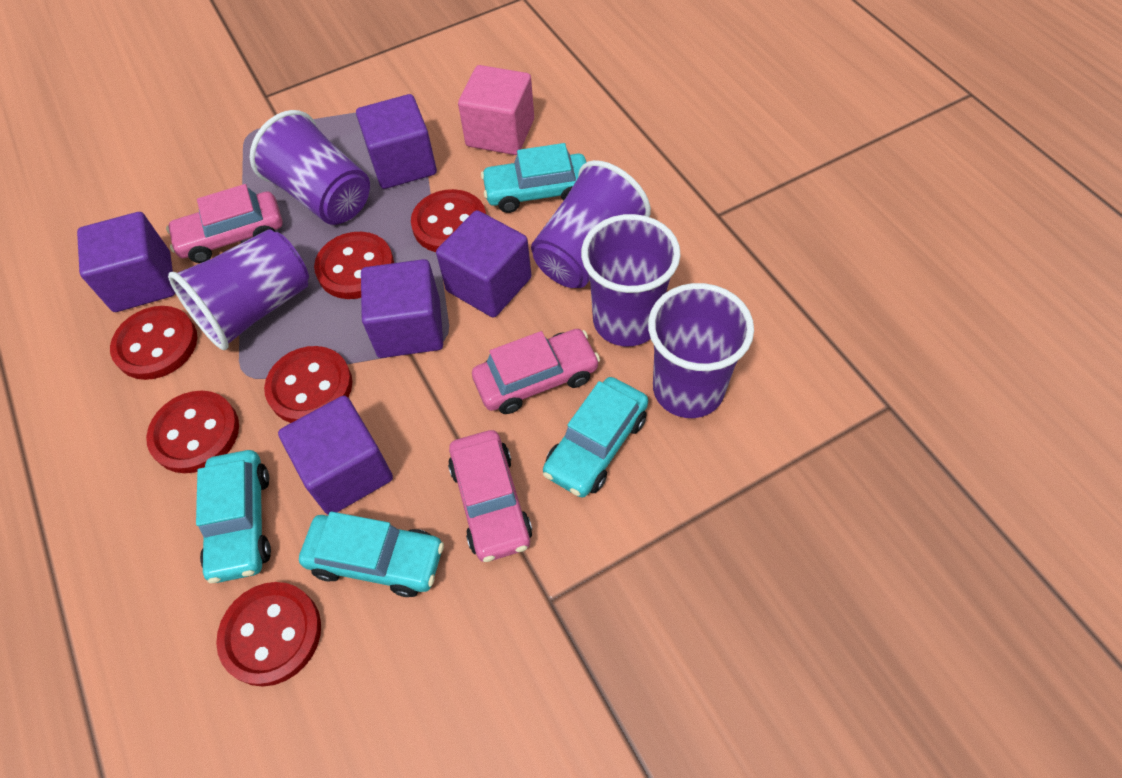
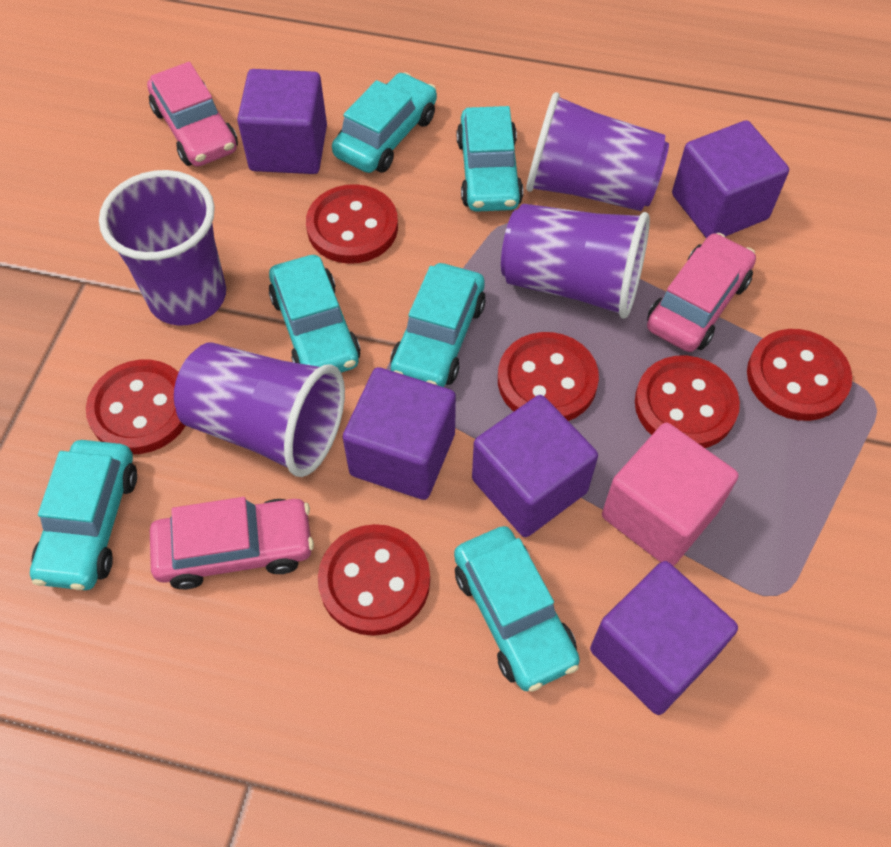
purple cup: [168,229,309,350] [250,110,370,225] [531,160,651,288] [581,214,681,346] [648,283,754,418] = 5 -> [99,170,226,326] [174,342,345,477] [501,204,650,319] [526,92,669,211] = 4
turquoise car: [196,450,271,583] [299,511,444,597] [481,143,586,213] [543,377,648,498] = 4 -> [30,440,137,590] [269,255,361,373] [332,72,437,173] [390,263,486,387] [454,526,580,692] [457,106,523,212] = 6

